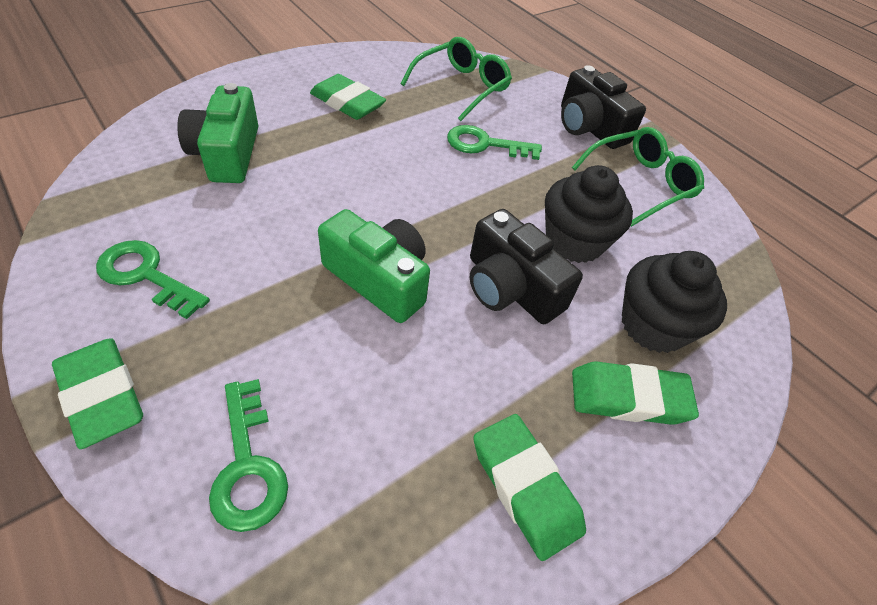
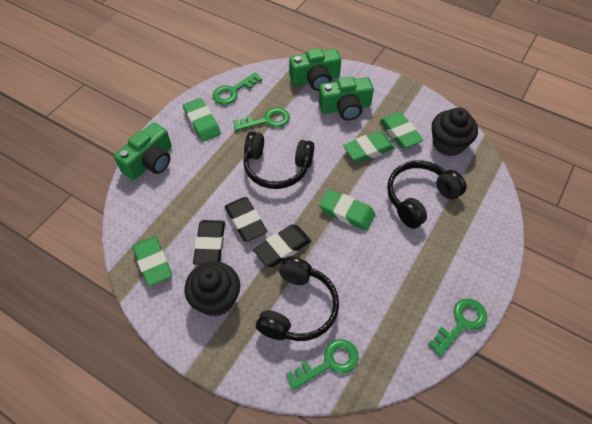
black camera: [470,209,583,324] [561,65,646,149] = 2 -> none = 0
black eraser: none = 0 -> [193,220,225,265] [225,197,267,242] [253,224,311,267] = 3
black headphones: none = 0 -> [243,131,314,189] [256,256,339,341] [387,160,466,229] = 3
green camera: [177,83,258,183] [318,209,430,323] = 2 -> [114,122,172,180] [289,48,341,91] [319,77,374,121] = 3
green eraser: [52,338,143,449] [310,74,386,120] [473,414,586,561] [572,361,699,425] = 4 -> [133,236,172,286] [183,98,221,142] [319,189,375,231] [343,131,395,163] [380,112,423,148] = 5
green glasses: [401,37,512,121] [572,127,704,227] = 2 -> none = 0
green key: [96,240,210,319] [209,379,288,532] [447,125,542,160] = 3 -> [212,72,262,105] [233,108,290,131] [286,339,359,390] [428,299,487,356] = 4

